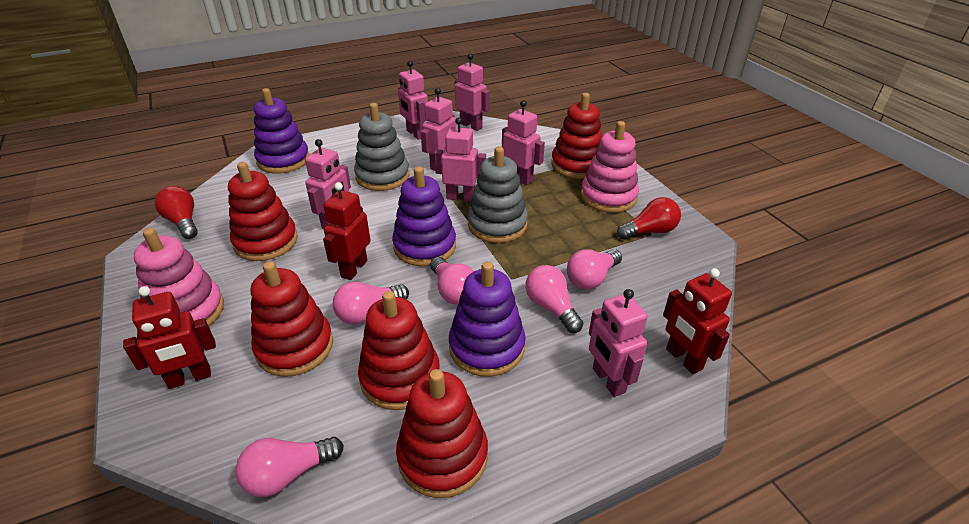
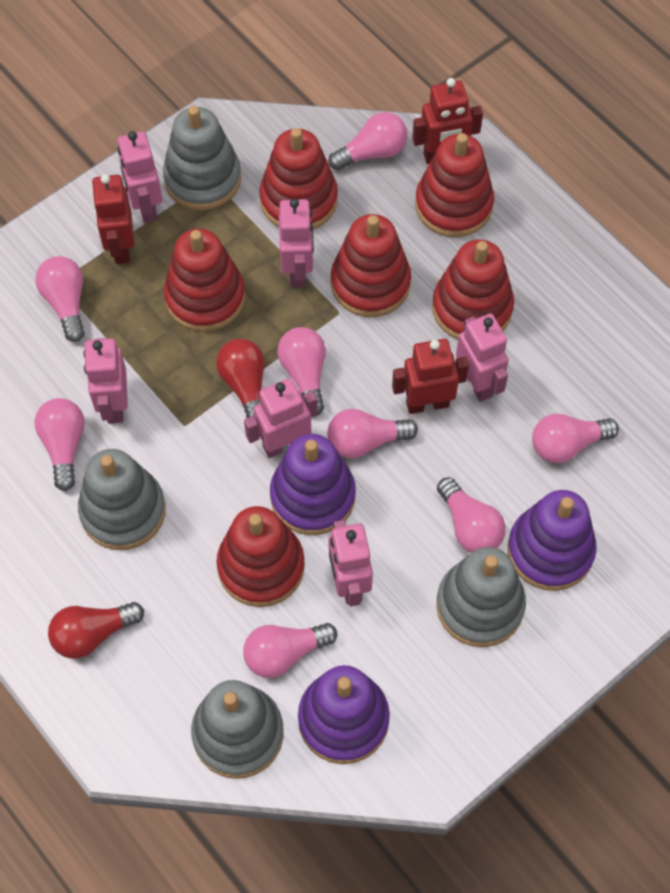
grey stacking toy: [354,103,409,191] [468,147,528,243] = 2 -> [78,449,166,550] [163,106,241,210] [191,680,284,779] [436,547,526,647] = 4
pink light bulb: [236,437,344,497] [333,282,409,325] [430,257,474,305] [525,265,583,333] [567,249,622,289] = 5 -> [35,256,85,342] [35,398,85,491] [243,623,337,678] [277,327,326,417] [327,409,418,458] [328,112,408,170] [437,477,506,553] [532,414,619,463] = 8
pink robot: [305,139,351,229] [398,61,428,140] [421,88,457,171] [434,117,486,202] [455,54,490,131] [502,100,545,185] [589,289,648,397] = 7 -> [83,338,128,424] [117,131,163,223] [244,378,318,458] [279,198,314,287] [329,520,373,607] [456,314,509,402] = 6
pink stacking toy: [134,228,224,326] [581,121,639,213] = 2 -> none = 0
red stacking toy: [228,162,298,261] [251,261,333,377] [358,291,440,410] [396,369,488,498] [551,93,602,179] = 5 -> [164,229,245,332] [217,506,305,607] [259,128,338,230] [331,214,411,317] [415,133,494,237] [432,239,514,339] = 6

